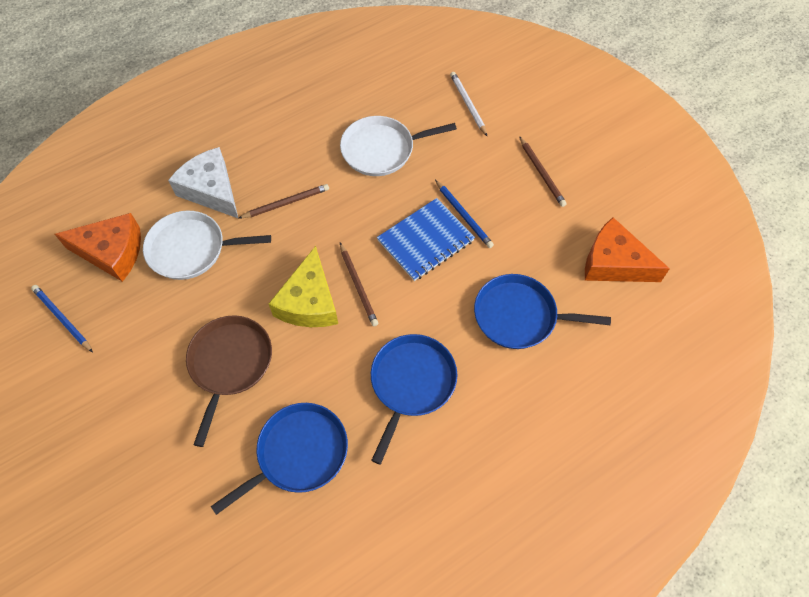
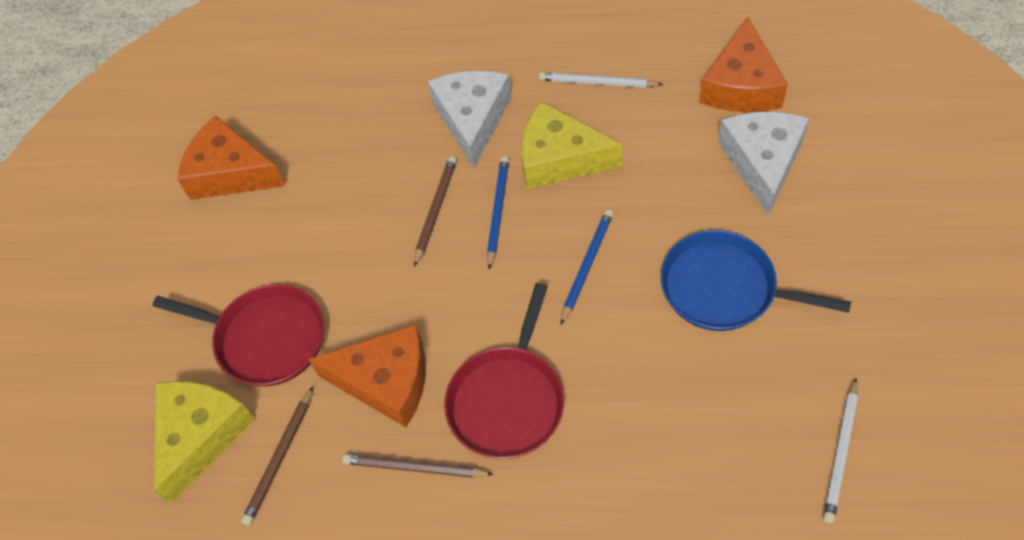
blue notebook: [377,198,475,281] = 1 -> none = 0
blue pan: [211,403,348,515] [371,334,457,465] [474,274,611,349] = 3 -> [661,230,851,331] = 1
brown pan: [186,315,272,447] = 1 -> none = 0
orange cheese: [55,213,141,282] [585,217,670,282] = 2 -> [177,115,285,200] [308,324,426,428] [699,17,788,112] = 3
red pan: none = 0 -> [152,284,324,386] [444,283,564,459] = 2
white cheese: [168,147,239,219] = 1 -> [428,71,511,168] [718,112,809,216] = 2
white pan: [143,211,271,280] [340,116,457,176] = 2 -> none = 0
white pencil: [450,72,487,136] = 1 -> [539,72,663,88] [823,378,858,523] = 2
yellow cheese: [268,246,338,327] = 1 -> [154,381,255,504] [522,101,623,189] = 2

